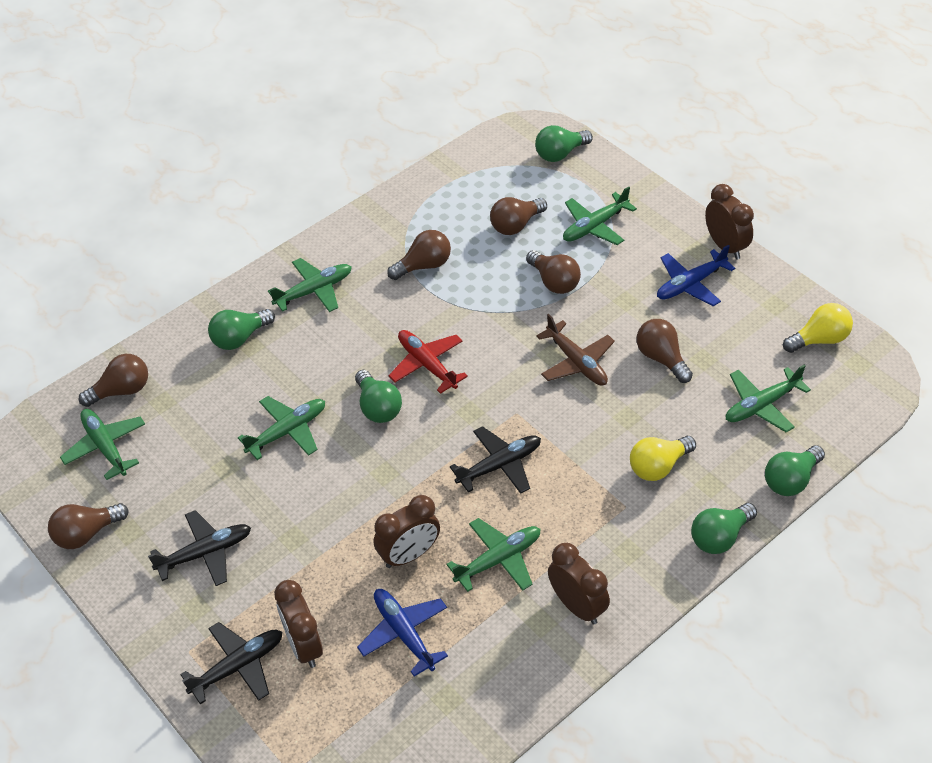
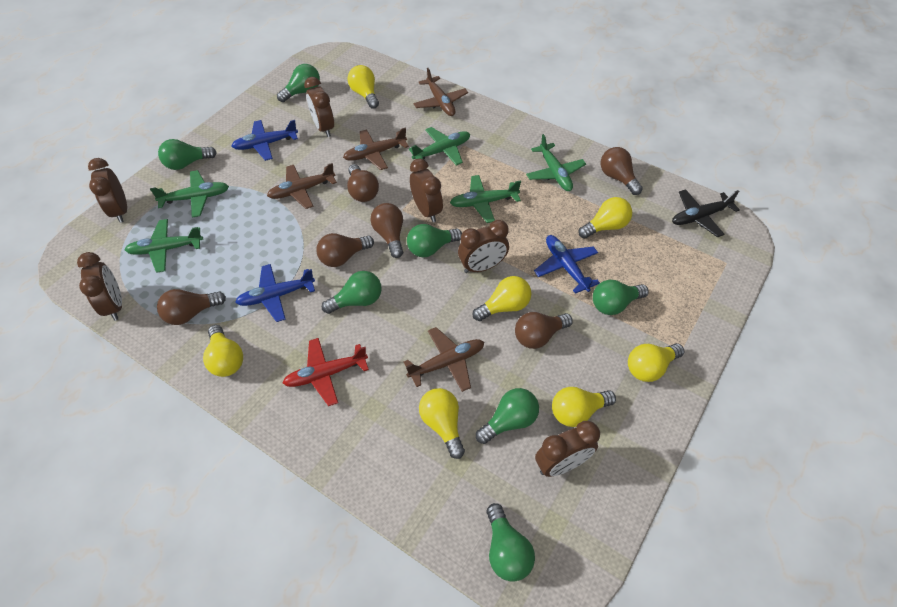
black plane: [148,510,251,586] [180,622,282,704] [450,426,541,494] = 3 -> [672,189,740,237] = 1
blue plane: [357,589,448,676] [657,245,735,306] = 2 -> [231,120,298,161] [235,264,315,322] [534,235,600,294] = 3
brown clock: [274,580,323,668] [374,495,440,568] [548,543,610,625] [705,184,754,260] = 4 -> [77,252,122,321] [88,158,127,223] [304,77,334,137] [410,158,443,223] [458,220,509,273] [535,421,600,477] = 6
brown plane: [536,314,615,386] = 1 -> [267,163,337,209] [343,127,409,170] [404,327,484,392] [414,68,468,116] = 4
green light bulb: [208,309,275,350] [355,370,402,423] [535,125,593,162] [691,503,757,554] [765,445,825,496] = 5 -> [158,139,217,170] [277,64,320,102] [322,271,382,314] [407,224,462,257] [476,388,539,444] [487,503,535,582] [593,280,649,315] = 7
green plane: [60,409,145,480] [238,396,325,460] [268,258,352,312] [446,518,540,592] [563,186,637,245] [726,365,811,432] = 6 -> [125,219,203,273] [150,170,229,217] [409,127,470,166] [450,175,521,223] [526,134,586,191] = 5
yellow light bulb: [630,436,696,481] [783,303,853,353] = 2 -> [203,325,243,377] [348,65,379,109] [419,388,465,459] [472,276,532,321] [552,387,616,427] [578,197,632,239] [628,343,684,382] = 7

